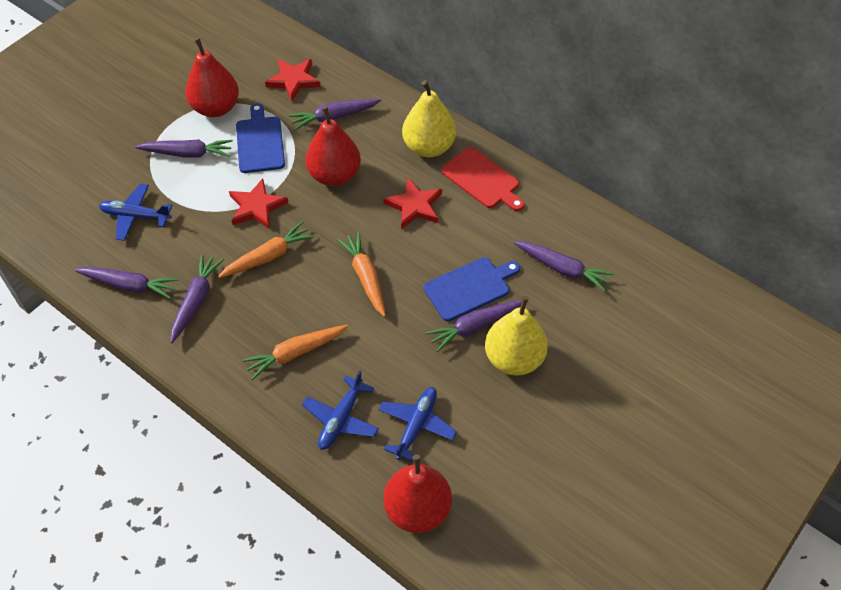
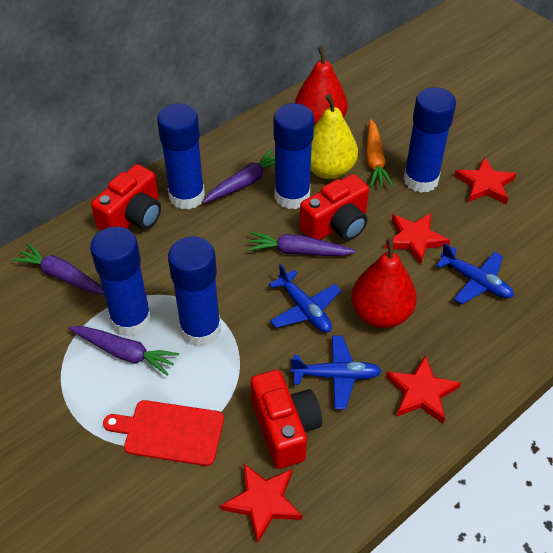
blue cutting board: [236,103,285,173] [424,257,520,321] = 2 -> none = 0
blue glue stick: none = 0 -> [90,227,151,337] [157,103,205,210] [168,236,221,347] [273,103,314,209] [403,87,456,193] = 5
orange carrot: [218,221,315,278] [242,325,348,380] [337,232,386,317] = 3 -> [366,119,393,187] = 1
purple carrot: [75,267,179,299] [135,140,233,158] [171,254,224,343] [289,99,381,130] [426,300,521,352] [514,241,614,292] = 6 -> [12,243,104,294] [68,326,179,376] [203,149,275,203] [247,232,356,256] = 4
red camera: none = 0 -> [91,164,161,231] [251,370,322,469] [300,174,369,241] = 3
red pear: [186,38,239,117] [306,106,361,186] [384,454,452,533] = 3 -> [295,46,348,126] [351,237,417,328] = 2
red star: [229,178,288,229] [265,59,321,101] [383,178,442,229] = 3 -> [221,464,302,544] [385,213,450,265] [386,356,461,423] [454,157,516,204] = 4
yellow pear: [402,80,456,157] [485,296,548,376] = 2 -> [310,94,358,179] = 1

